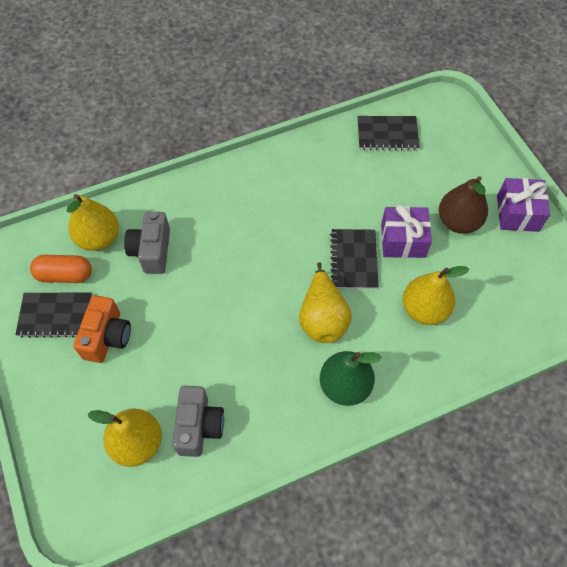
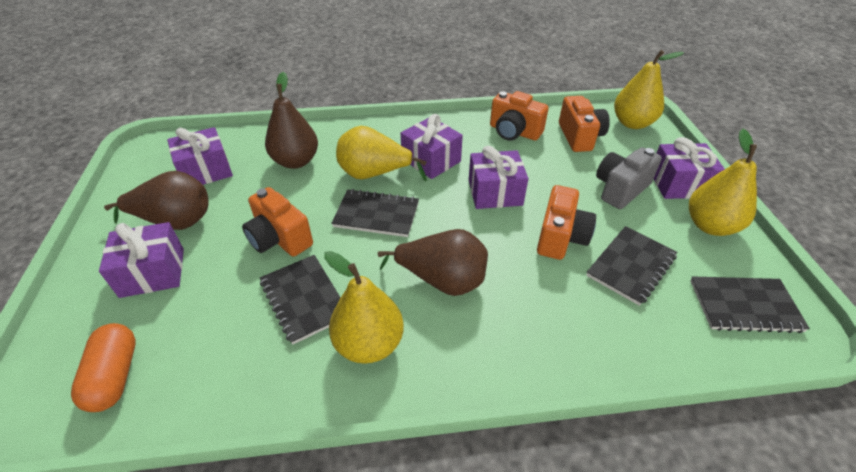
black notebook: [15,292,92,338] [330,229,379,289] [358,116,420,150] = 3 -> [260,255,341,345] [331,189,419,237] [586,226,677,306] [690,276,810,333] = 4
brown pear: [439,176,488,234] = 1 -> [104,171,208,230] [265,72,318,169] [378,229,488,296] = 3
green pear: [320,351,382,406] = 1 -> none = 0
grey camera: [124,212,170,274] [172,386,224,457] = 2 -> [596,147,662,209] = 1
orange camera: [74,295,131,363] = 1 -> [242,187,313,257] [490,91,549,141] [537,185,596,260] [559,96,610,152] = 4
purple gift: [381,205,432,258] [497,178,550,232] = 2 -> [99,222,184,298] [167,127,233,185] [401,114,463,179] [469,146,528,209] [654,137,725,199] = 5

